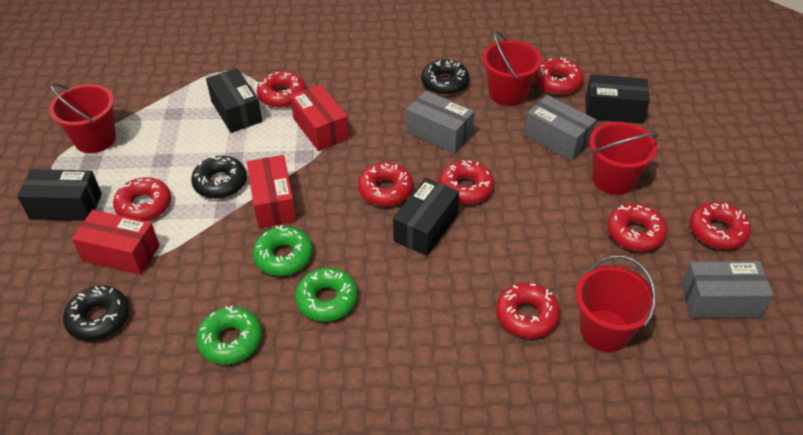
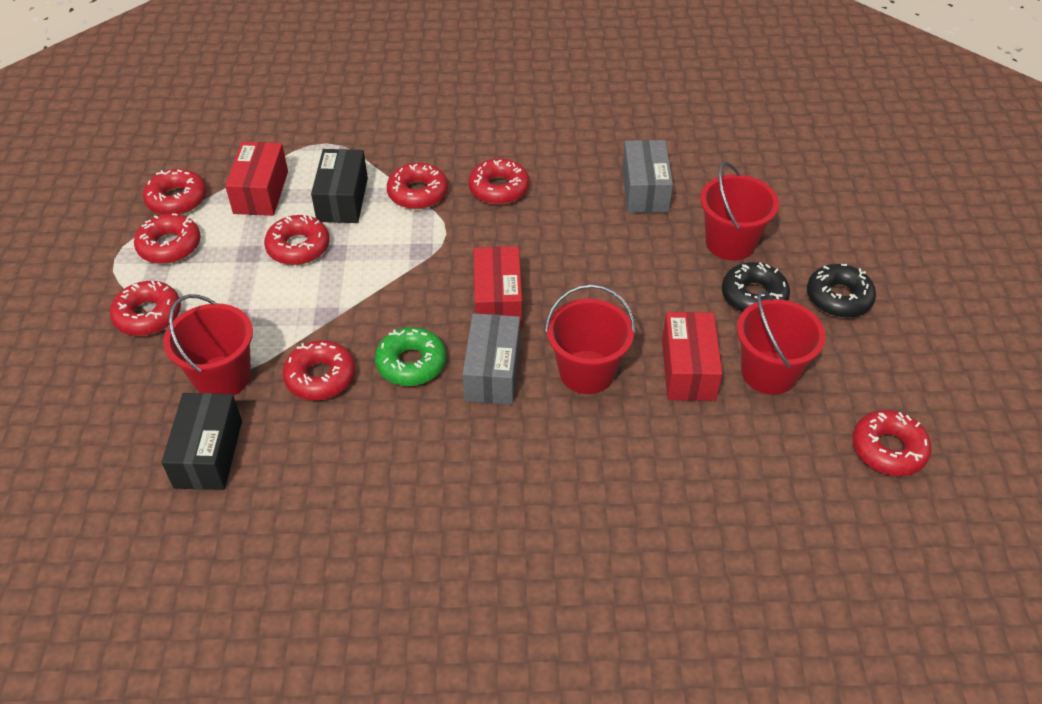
black box: [17,169,102,221] [206,68,262,133] [393,178,459,256] [586,74,650,124] = 4 -> [162,393,242,490] [311,149,368,223] = 2
black donut: [63,286,129,341] [191,155,247,199] [421,59,470,95] = 3 -> [722,262,790,312] [807,264,876,318] = 2
green donut: [196,305,262,364] [253,225,313,276] [295,268,358,322] = 3 -> [375,327,446,386] = 1
grey box: [407,91,475,154] [524,95,596,161] [681,261,773,318] = 3 -> [462,313,520,405] [622,140,673,213] = 2

